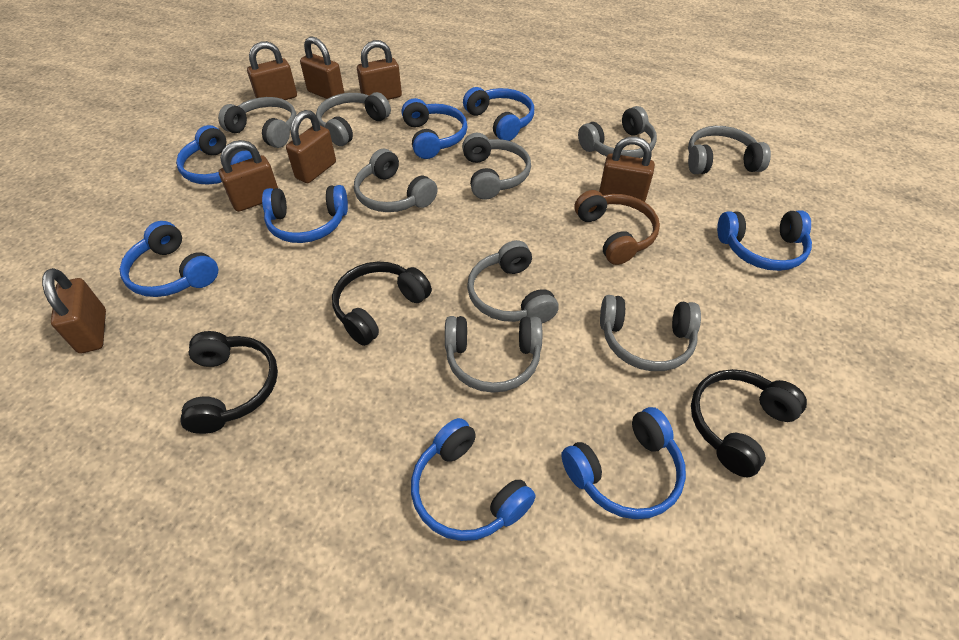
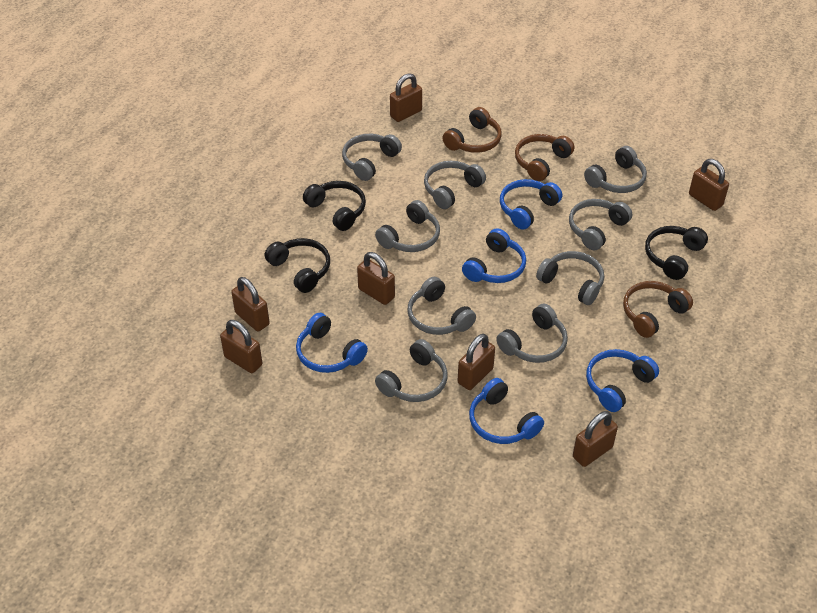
blue headphones: [120,221,218,297] [176,125,252,185] [262,185,348,243] [401,98,467,159] [411,418,536,541] [463,87,534,141] [561,407,686,519] [717,210,812,271] = 8 -> [296,313,368,373] [462,228,526,283] [469,378,544,444] [500,179,562,230] [586,349,659,412] = 5
brown headphones: [575,190,660,265] = 1 -> [442,107,502,153] [515,134,574,181] [623,281,693,338] = 3

